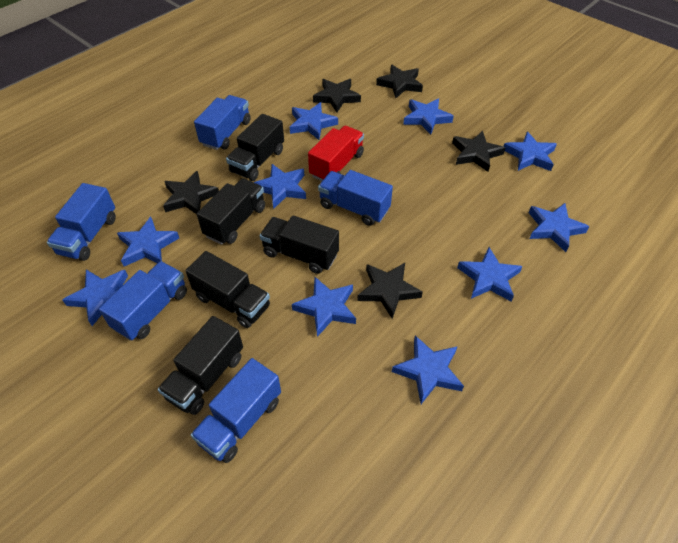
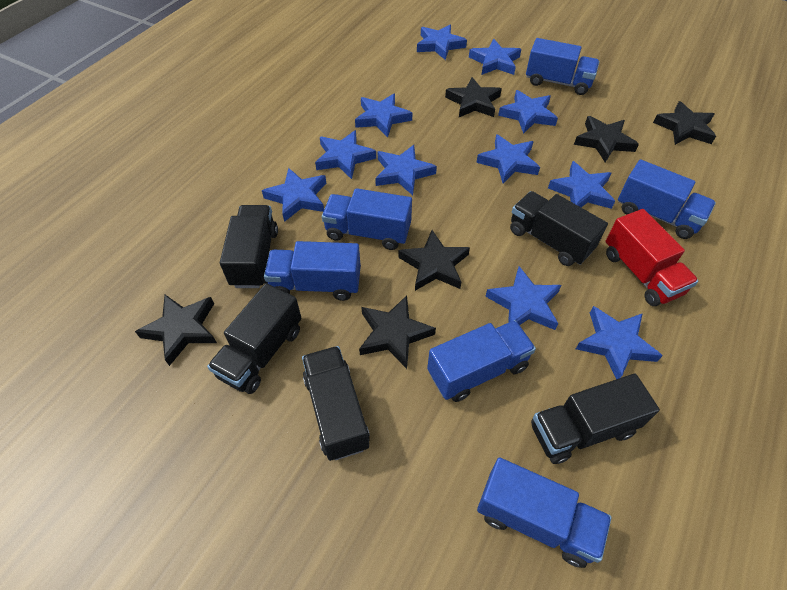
black star: [163,171,219,214] [313,79,361,112] [357,263,423,319] [376,65,423,98] [452,131,505,172] = 5 -> [135,295,217,366] [359,295,436,369] [398,230,470,291] [445,77,502,117] [574,116,639,162] [653,101,716,145] = 6
blue star: [63,270,128,326] [117,217,179,267] [254,164,306,209] [290,102,338,140] [292,277,356,337] [392,335,464,404] [403,98,454,135] [457,247,523,301] [503,131,557,171] [528,203,589,252] = 10 -> [262,168,326,222] [315,130,376,179] [355,93,412,137] [375,145,437,195] [417,25,467,60] [469,39,521,75] [476,134,540,183] [485,266,561,330] [498,90,558,134] [548,161,615,209] [576,306,663,379] = 11
blue truck: [47,183,116,261] [99,261,187,341] [191,358,281,463] [194,95,251,150] [318,170,393,226] = 5 -> [264,241,361,301] [322,188,412,250] [427,320,536,402] [477,457,612,568] [526,38,599,95] [618,159,716,239] = 6

